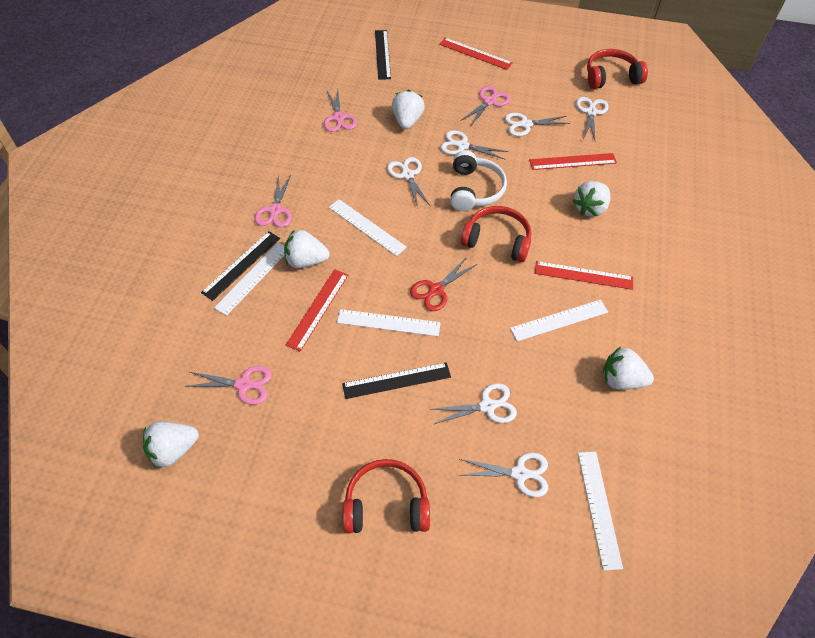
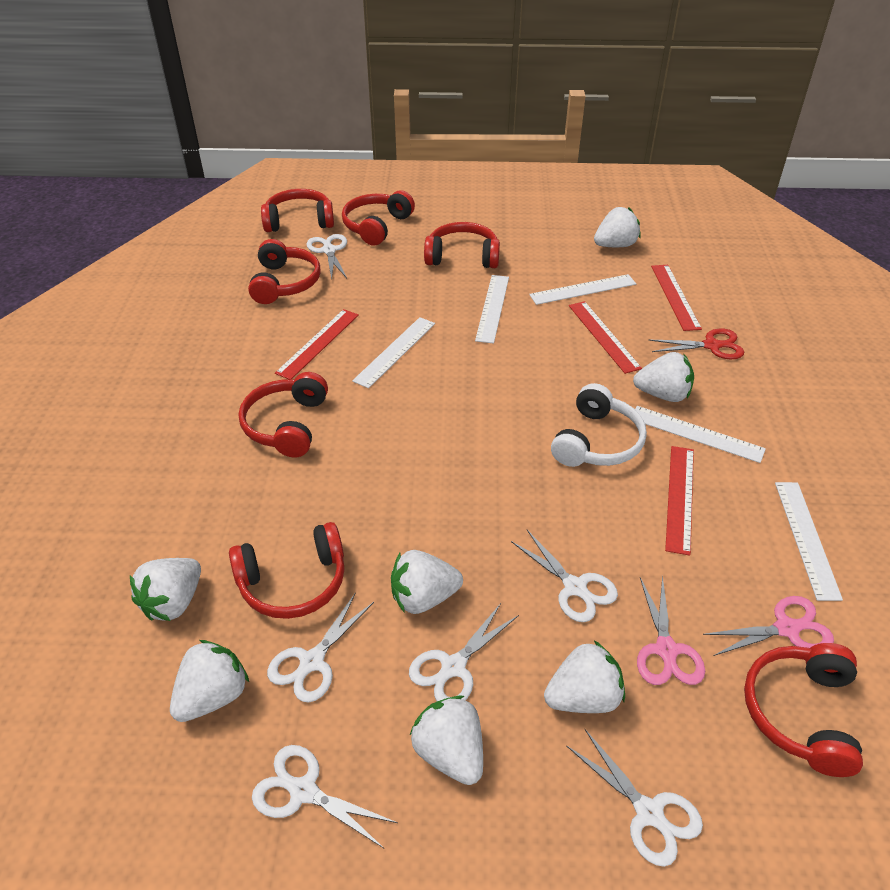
black ruler: [201,231,280,301] [342,362,451,399] [375,30,391,80] = 3 -> none = 0
pink scissors: [188,366,272,405] [255,175,292,227] [324,89,357,132] [460,86,511,127] = 4 -> [637,576,705,685] [703,596,834,656] = 2
red headphones: [343,459,430,534] [461,206,531,262] [587,49,648,89] = 3 -> [229,522,345,619] [239,372,328,457] [248,239,320,304] [261,189,334,232] [342,190,415,246] [424,222,500,268] [744,643,863,777] = 7
white strawberry: [143,421,199,469] [284,230,330,268] [392,90,425,129] [573,181,610,217] [603,347,654,390] = 5 -> [130,558,201,621] [170,640,249,722] [391,550,463,614] [410,695,483,785] [544,641,625,713] [594,207,641,247] [633,352,694,402] = 7

